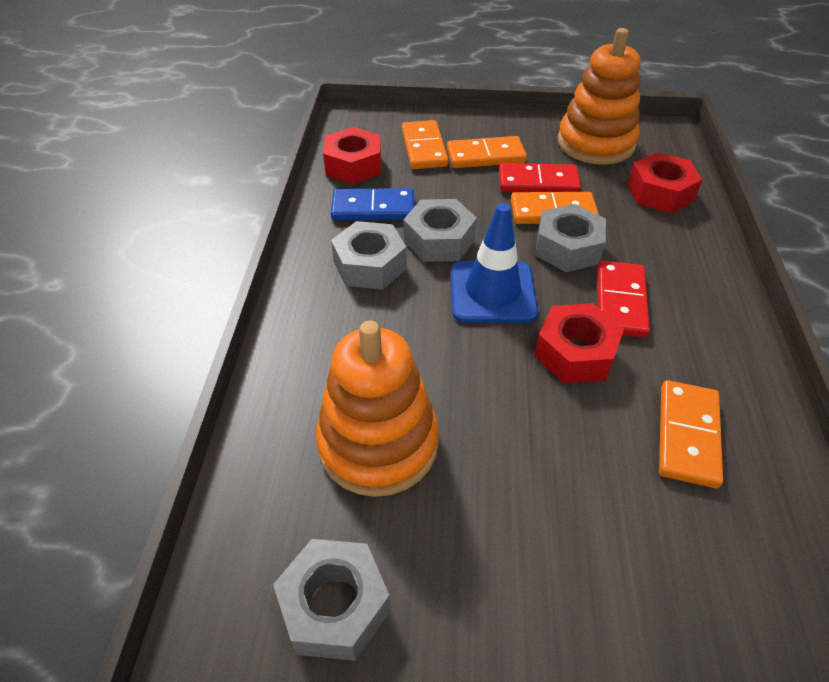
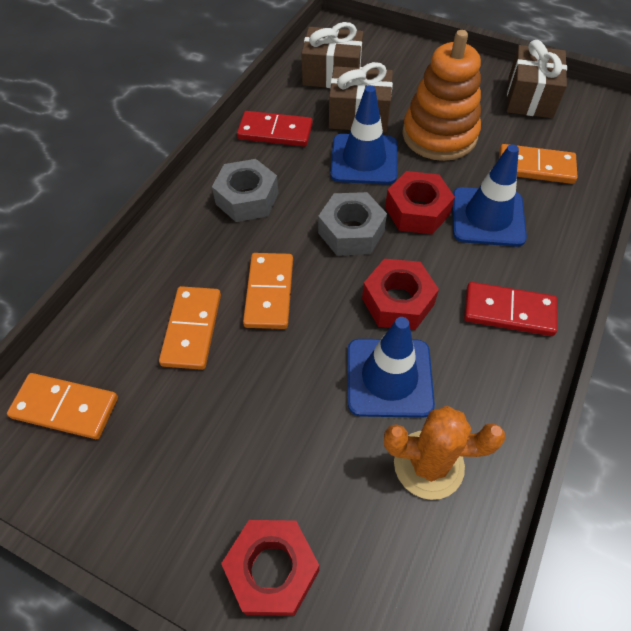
blue domino: [331,188,414,221] = 1 -> none = 0
blue traffic cone: [451,203,538,323] = 1 -> [330,85,397,185] [348,317,435,418] [452,144,527,247] = 3
brown gift: none = 0 -> [301,22,364,88] [329,62,393,132] [507,40,567,118] = 3
grey nut: [273,539,391,661] [331,221,407,290] [404,199,477,262] [535,204,606,272] = 4 -> [212,159,279,222] [318,192,387,256] = 2
orange cactus: none = 0 -> [384,406,505,500] = 1
orange stacking toy: [316,321,439,497] [558,28,641,165] = 2 -> [402,30,481,161] = 1

